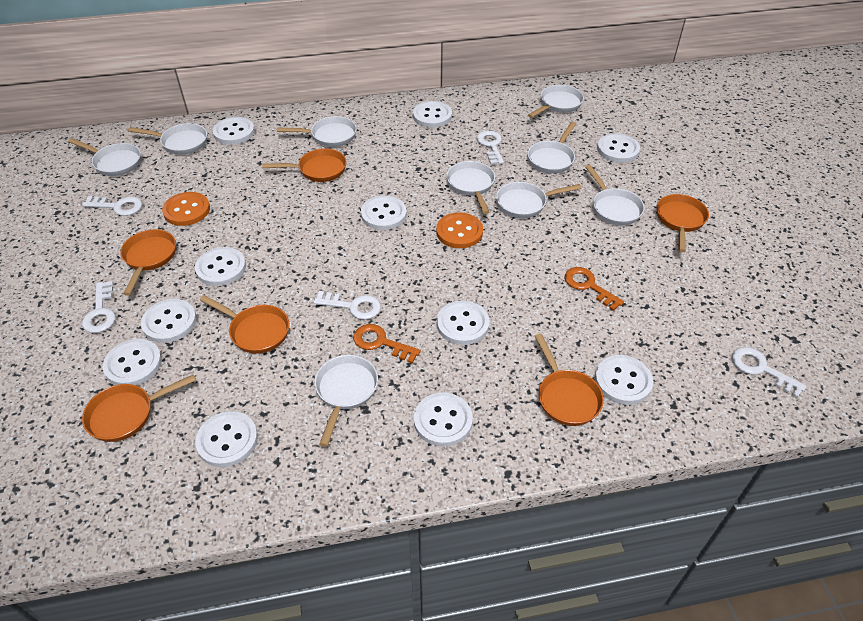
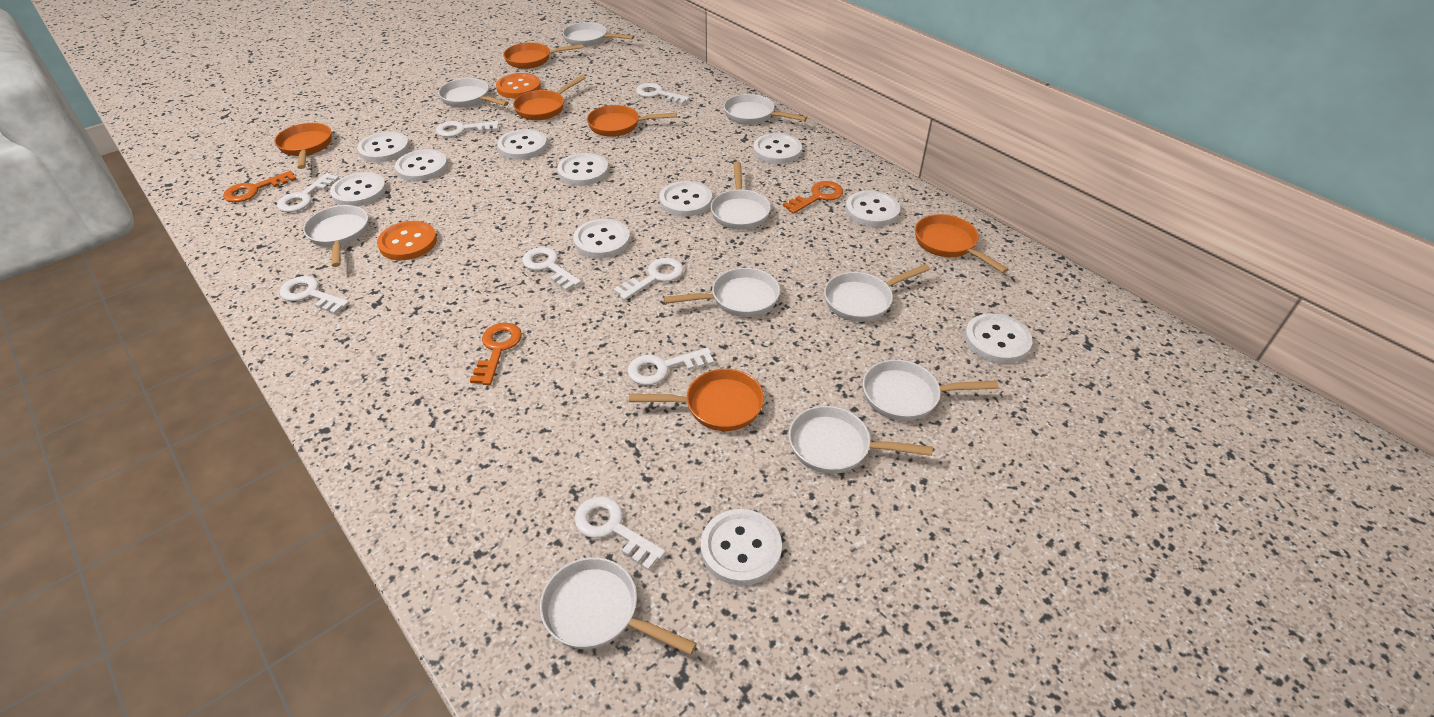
orange key: [353,324,421,363] [564,267,624,311] = 2 -> [223,171,297,202] [470,323,522,385] [783,181,843,214] = 3
white key: [82,196,142,216] [82,281,115,333] [314,291,381,320] [477,131,504,165] [732,347,806,398] = 5 -> [277,173,339,212] [279,276,350,314] [436,121,499,137] [522,247,581,291] [574,496,666,571] [613,258,684,300] [627,348,714,385] [636,83,690,105] = 8
white pan: [68,138,141,176] [128,123,207,155] [277,116,357,147] [315,355,378,447] [446,161,495,214] [496,182,581,218] [528,85,584,118] [528,122,576,174] [585,165,645,226] = 9 -> [303,205,368,267] [438,78,509,108] [540,557,697,655] [563,22,634,47] [663,268,780,317] [711,162,771,230] [724,94,807,125] [789,406,933,474] [824,264,930,322] [863,360,999,421] = 10

